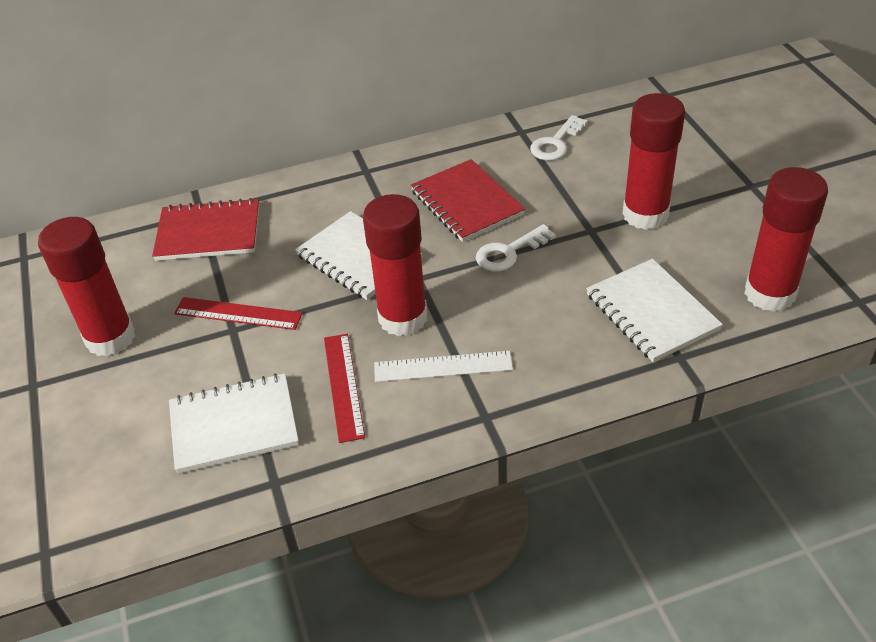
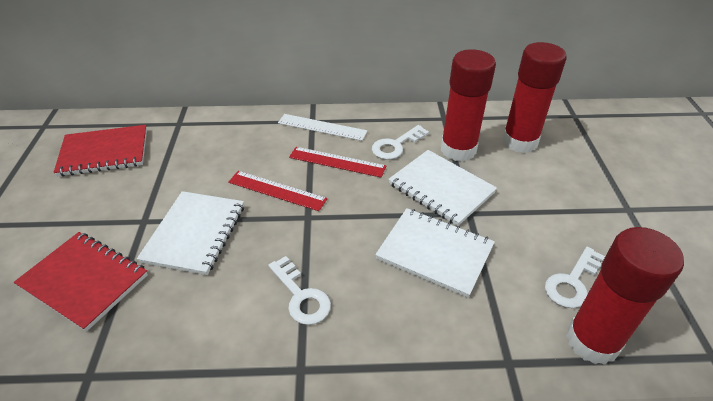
red glue stick: [38,217,135,357] [363,194,427,336] [622,93,685,230] [744,167,828,312] = 4 -> [441,49,496,162] [502,42,566,153] [566,227,684,365] = 3
white key: [476,224,556,272] [530,115,588,160] = 2 -> [268,256,331,325] [372,125,429,160] [545,247,605,308] = 3

